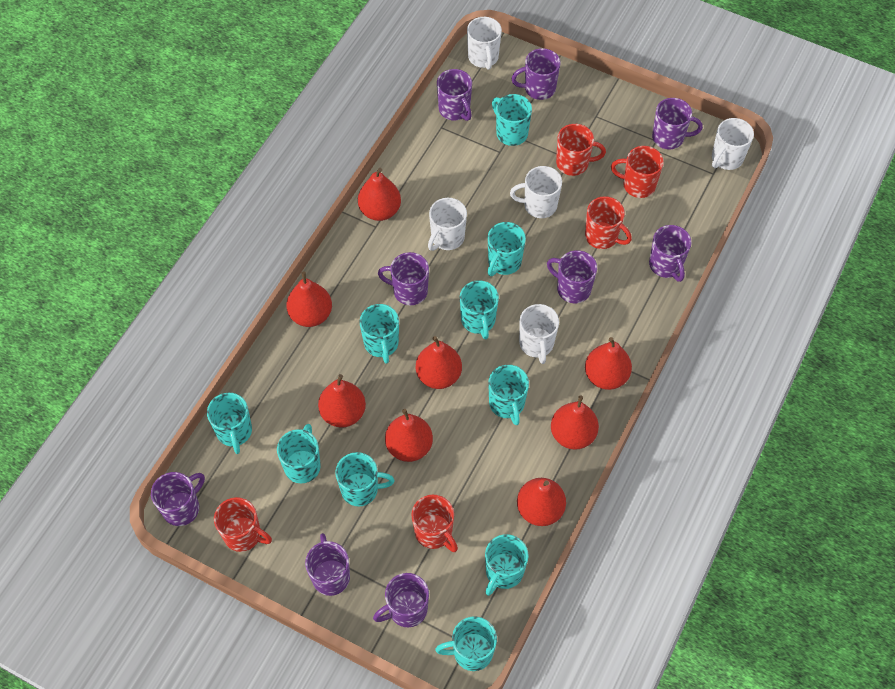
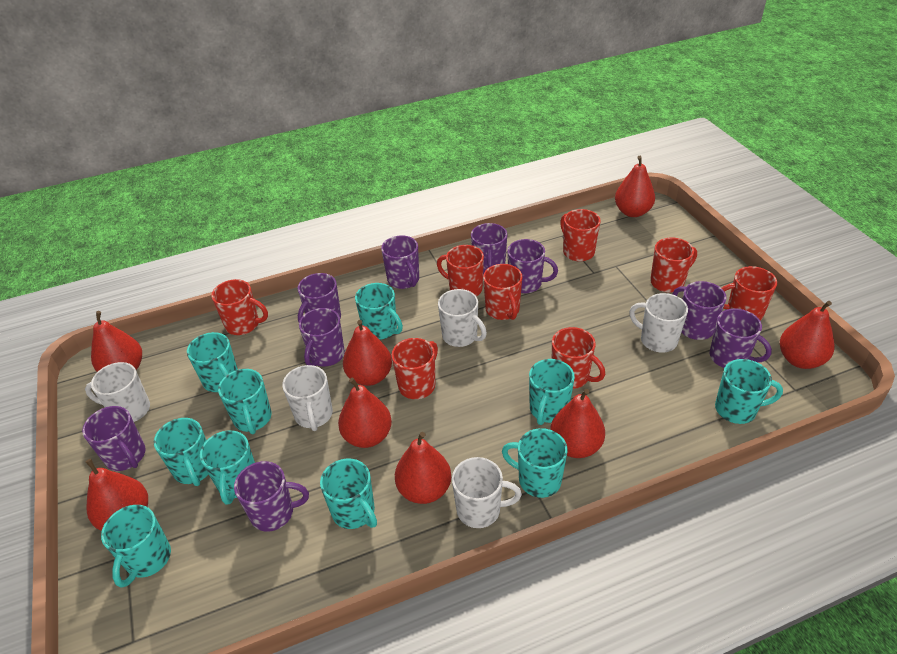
red mug: [214,497,272,552] [411,495,458,552] [556,124,606,176] [585,196,632,249] [611,146,664,198] = 5 -> [211,279,268,335] [391,338,438,399] [437,245,484,296] [483,264,522,320] [552,327,606,389] [560,209,601,262] [650,238,697,293] [722,266,777,321] = 8

